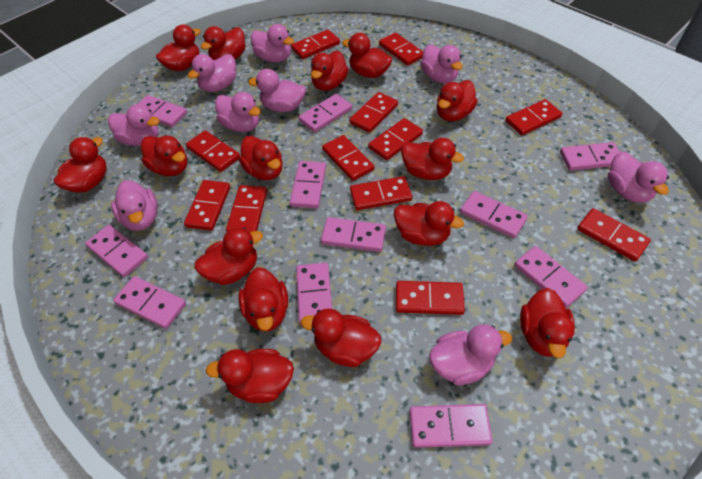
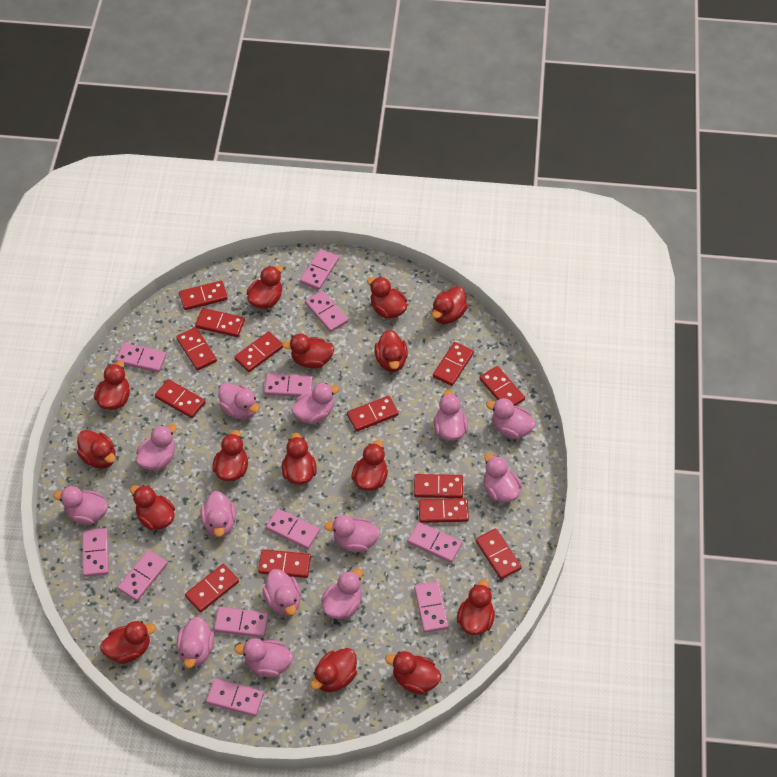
pink duck: [108,104,160,146] [111,180,158,231] [188,54,236,92] [215,92,261,132] [248,69,306,112] [251,24,294,62] [421,44,463,83] [429,324,512,385] [608,152,669,203] = 9 -> [53,486,108,525] [136,424,176,470] [177,616,214,668] [201,491,236,537] [219,383,260,420] [234,638,293,678] [262,569,301,616] [291,383,339,425] [321,568,363,619] [324,515,380,552] [434,390,468,441] [484,453,522,503] [486,398,536,439] = 13
red domino: [184,180,230,231] [186,130,240,172] [226,185,267,233] [291,30,340,59] [322,135,375,181] [349,92,398,133] [350,176,412,210] [368,118,423,160] [379,33,423,66] [396,281,465,315] [505,99,562,135] [577,208,651,261] = 12 -> [155,379,205,418] [176,327,217,371] [179,281,228,310] [185,564,239,612] [195,308,245,337] [234,331,283,372] [258,549,311,578] [347,396,399,432] [414,474,463,498] [419,498,469,523] [433,342,474,386] [475,528,522,579] [479,366,525,406] = 13

